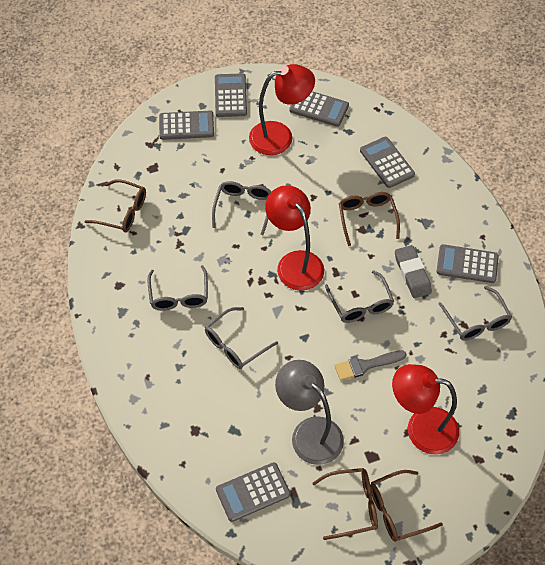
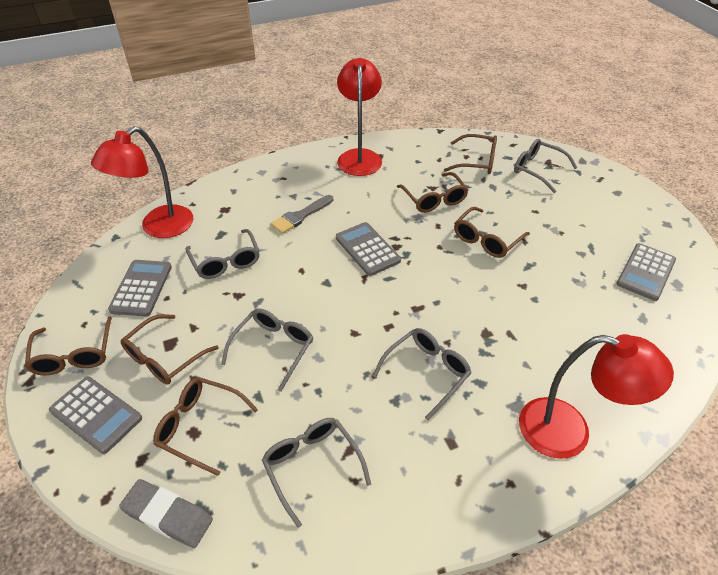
brown glasses: [84,179,146,232] [312,468,378,540] [339,192,400,246] [370,470,443,542] = 4 -> [25,316,112,376] [121,314,218,385] [153,377,258,476] [397,172,468,213] [444,134,497,174] [454,207,530,258] = 6
grey calculator: [159,111,214,140] [215,73,247,117] [216,462,290,522] [289,91,349,127] [360,137,415,188] [437,244,499,283] = 6 -> [49,377,142,454] [108,260,172,317] [336,222,401,276] [616,243,676,301] = 4
grey lamp: [275,360,344,465] = 1 -> none = 0

